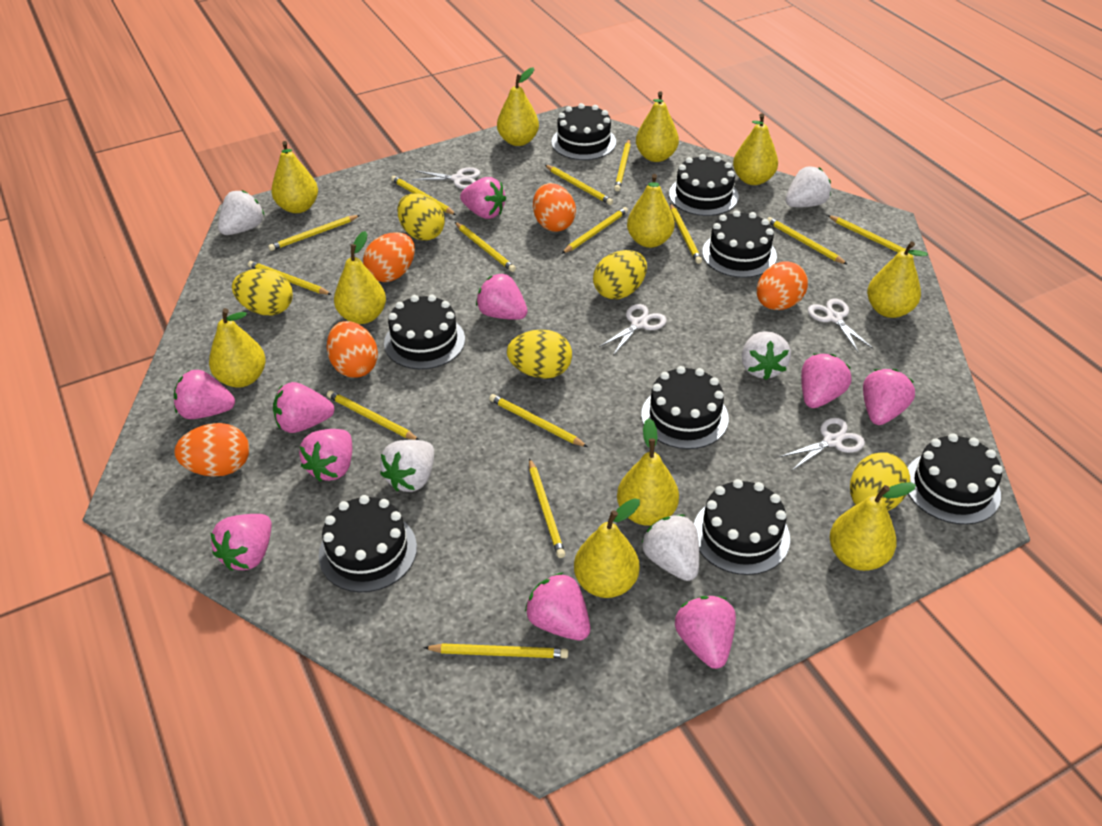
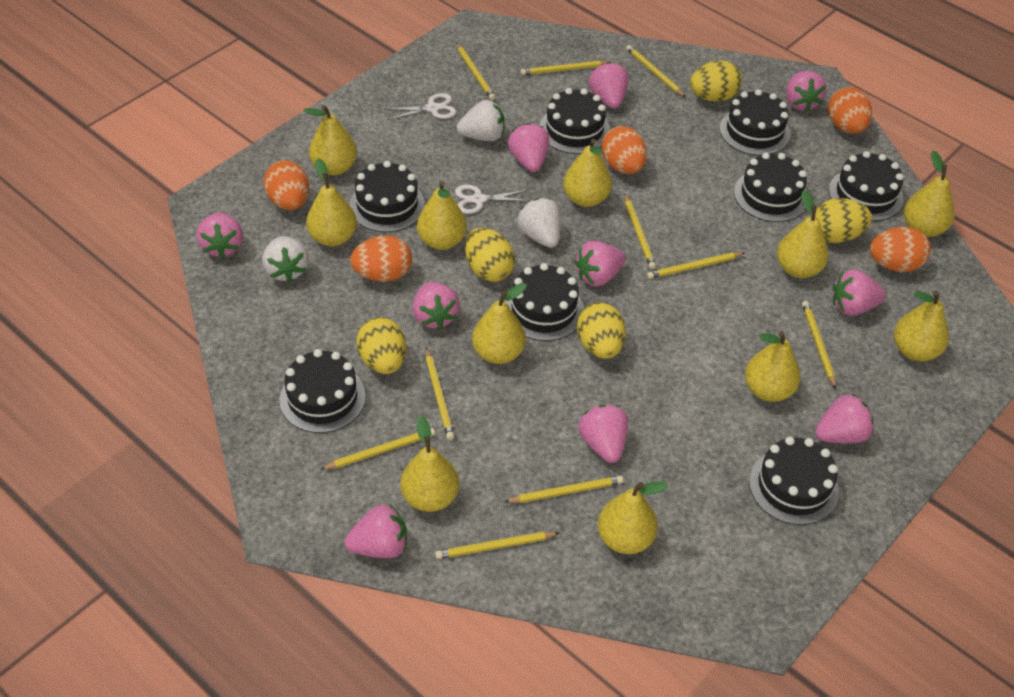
white scissors: [411,167,480,189] [599,304,667,355] [779,418,865,471] [808,298,874,353] = 4 -> [385,93,456,120] [455,185,529,214] = 2
white strawberry: [218,190,264,235] [380,440,434,492] [642,515,699,581] [741,331,791,380] [785,166,831,207] = 5 -> [262,236,309,282] [457,100,505,141] [517,198,561,248] = 3
yellow pencil: [248,261,332,295] [268,215,360,251] [327,391,419,440] [391,176,456,215] [423,643,568,658] [455,222,516,272] [489,394,588,447] [529,458,565,558] [545,165,613,205] [562,207,628,254] [614,139,631,191] [670,203,702,264] [767,217,848,265] [827,215,915,259] = 14 -> [320,428,435,470] [426,348,454,440] [435,531,559,559] [456,43,495,100] [504,476,624,503] [521,61,608,75] [624,194,656,269] [626,45,685,97] [647,252,745,279] [802,301,836,389] = 10

